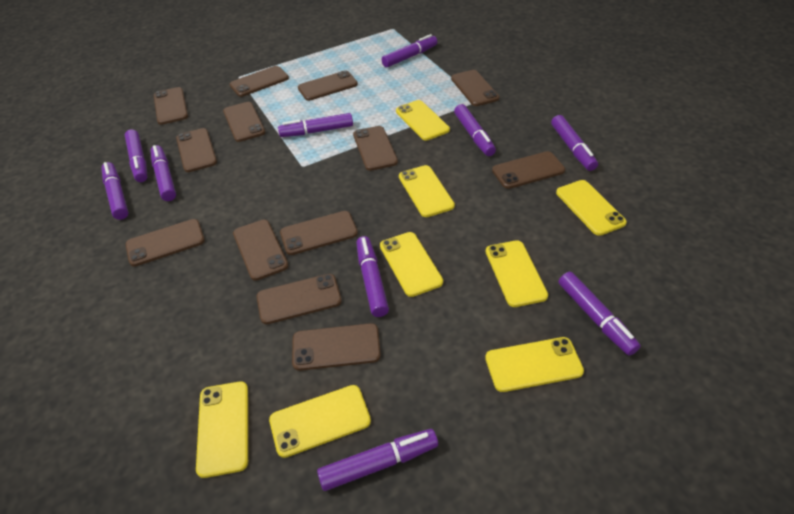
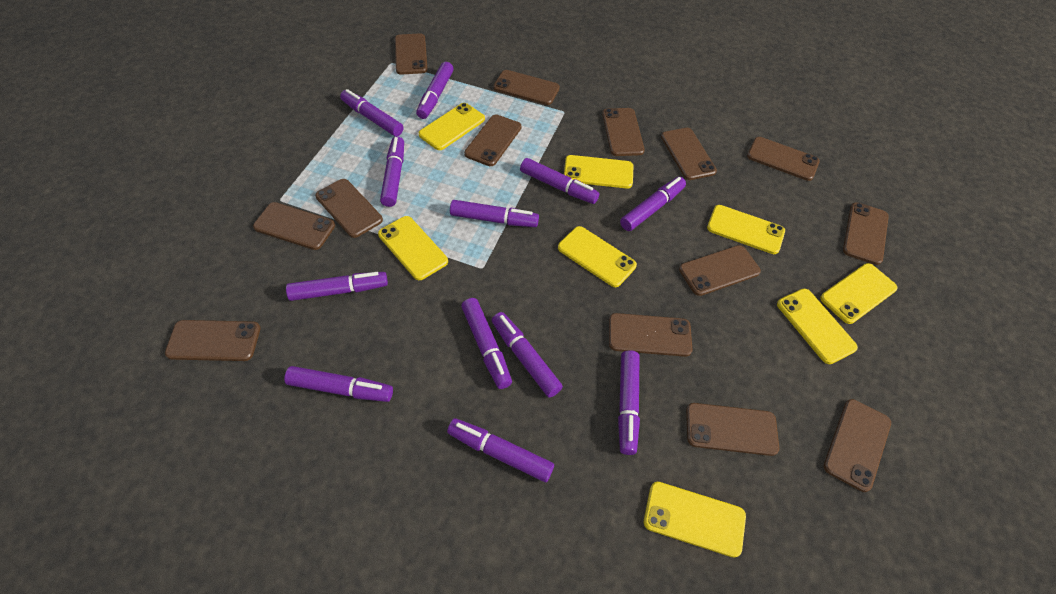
brown phone: [126,219,205,267] [154,87,188,125] [176,128,217,172] [223,102,265,142] [230,66,289,97] [233,219,289,281] [257,274,342,324] [280,211,358,255] [292,323,381,371] [298,70,358,101] [353,126,398,171] [451,70,500,106] [492,151,565,189] = 13 -> [165,320,261,361] [253,202,335,250] [315,179,383,238] [395,33,428,75] [464,114,521,166] [493,70,560,105] [602,108,645,156] [609,313,692,357] [661,128,717,180] [679,245,761,296] [686,403,779,456] [747,137,820,181] [824,399,891,492] [843,202,889,265] = 14
purple marker: [102,162,129,220] [125,129,147,182] [150,145,176,201] [278,113,353,137] [317,429,438,491] [356,236,389,317] [381,34,437,68] [454,104,496,156] [551,115,598,171] [558,272,641,356] = 10 -> [284,366,393,402] [286,272,388,301] [340,89,403,136] [380,136,404,207] [416,62,453,119] [447,418,554,482] [450,200,539,227] [461,298,512,389] [492,312,563,397] [520,158,599,204] [618,350,640,455] [620,177,686,231] = 12

